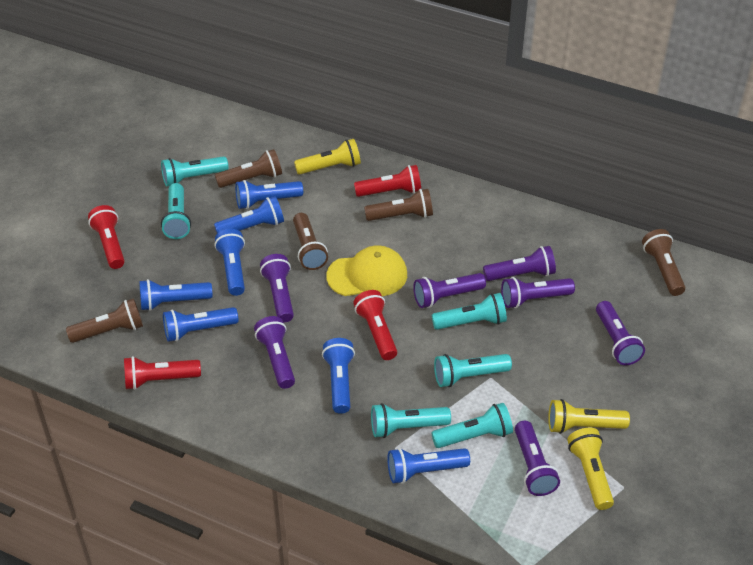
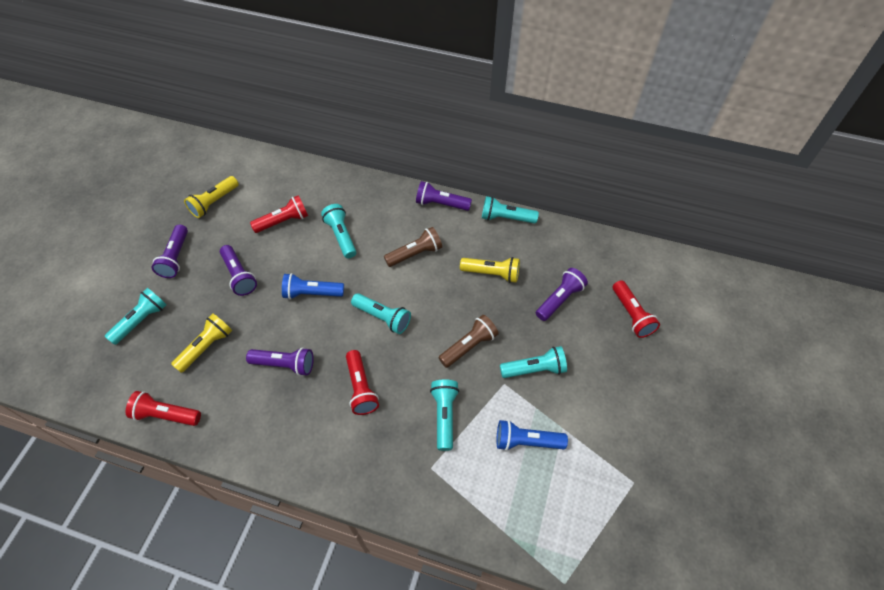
blue flashlight: [139,279,212,311] [163,307,238,342] [214,196,284,233] [214,229,245,296] [235,180,303,209] [322,338,355,414] [387,448,470,484] = 7 -> [282,273,344,300] [497,420,568,451] = 2
brown flashlight: [66,298,143,343] [215,149,282,188] [293,213,328,270] [364,189,433,221] [642,229,686,296] = 5 -> [384,227,442,267] [439,315,499,368] = 2
purple flashlight: [254,316,295,389] [260,254,294,322] [413,273,486,308] [483,246,556,281] [501,277,575,308] [515,421,560,496] [596,301,645,365] = 7 -> [152,224,188,278] [220,245,257,296] [246,347,314,376] [416,181,472,211] [536,268,588,321] = 5
yellow cap: [326,245,407,296] = 1 -> none = 0

